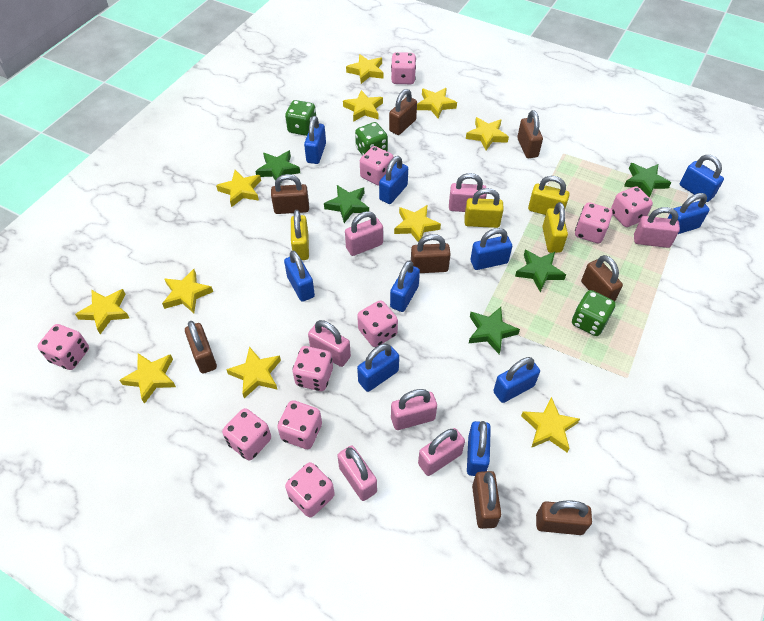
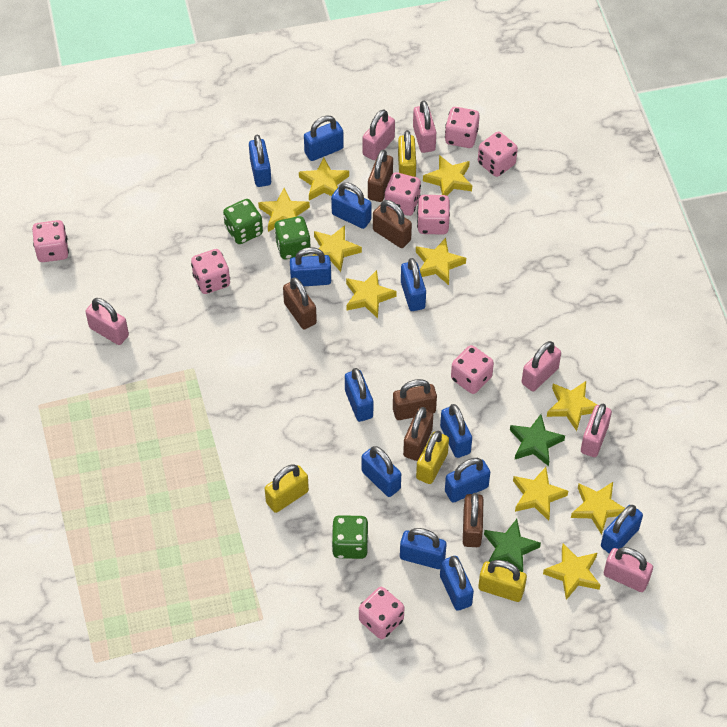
blue padlock: [284,250,315,302] [304,116,326,164] [357,344,399,392] [379,156,408,204] [390,260,420,312] [467,421,491,476] [470,228,512,270] [493,357,540,403] [668,193,710,234] [680,155,724,202] = 10 -> [249,134,271,187] [290,247,331,286] [304,115,344,161] [331,182,372,229] [345,368,373,422] [362,446,401,497] [400,528,447,569] [401,258,426,311] [440,404,472,458] [440,556,474,611] [445,458,490,503] [601,505,643,554] = 12
brown padlock: [185,321,217,374] [271,174,309,214] [389,89,417,135] [411,234,451,273] [472,471,501,529] [517,110,543,158] [536,500,592,535] [581,255,623,301] = 8 -> [283,277,317,329] [368,150,393,202] [373,200,412,248] [393,379,437,420] [403,407,433,461] [463,493,484,547] = 6
green star: [255,150,300,184] [324,185,369,223] [469,307,520,354] [515,250,566,292] [624,163,671,198] = 5 -> [484,519,541,572] [510,414,565,466] = 2
pink dice: [37,324,89,370] [222,408,271,460] [277,400,322,449] [285,462,335,518] [292,346,333,391] [357,300,398,347] [360,146,394,186] [391,52,416,84] [575,202,613,244] [611,186,653,227] = 10 -> [32,220,69,262] [191,249,230,294] [359,587,404,639] [384,172,421,216] [417,195,450,235] [445,107,480,148] [451,345,494,394] [478,132,518,177] = 8
pink padlock: [308,320,351,367] [337,445,377,501] [345,211,383,256] [391,389,437,430] [418,428,465,476] [449,173,487,212] [634,207,680,248] = 7 -> [85,298,129,345] [362,109,395,160] [413,101,436,153] [522,341,561,391] [581,404,612,457] [604,547,653,592] = 6
yellow star: [75,289,129,334] [119,353,176,404] [162,269,213,313] [216,170,261,207] [226,346,281,398] [343,90,383,122] [346,54,383,84] [394,205,441,242] [417,88,457,118] [466,117,509,150] [521,397,580,452] = 11 -> [258,188,310,232] [299,157,349,201] [312,225,362,272] [346,270,397,318] [416,238,466,285] [423,155,472,196] [513,467,568,521] [543,544,600,600] [547,381,597,431] [571,482,625,535] = 10

